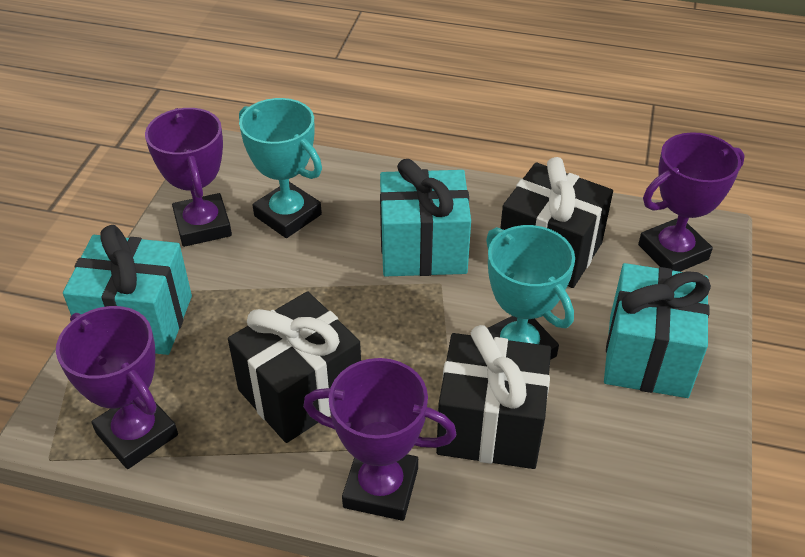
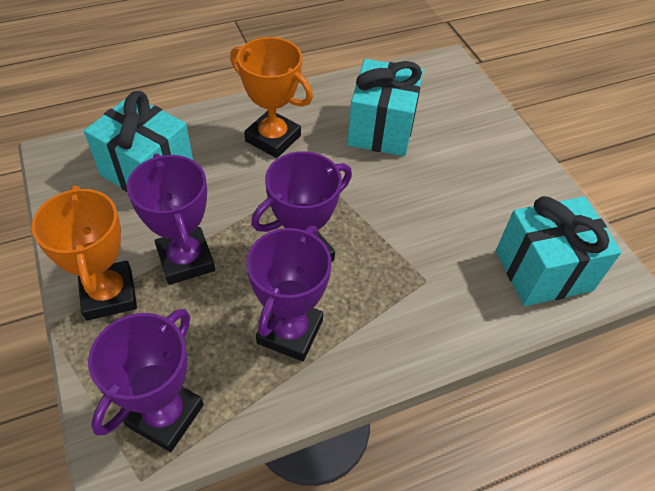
black gift: [228,291,361,443] [436,325,551,469] [500,157,613,288] = 3 -> none = 0
orange trophy: none = 0 -> [31,185,137,321] [230,37,313,158] = 2
turquoise trophy: [239,98,322,238] [486,225,575,360] = 2 -> none = 0

